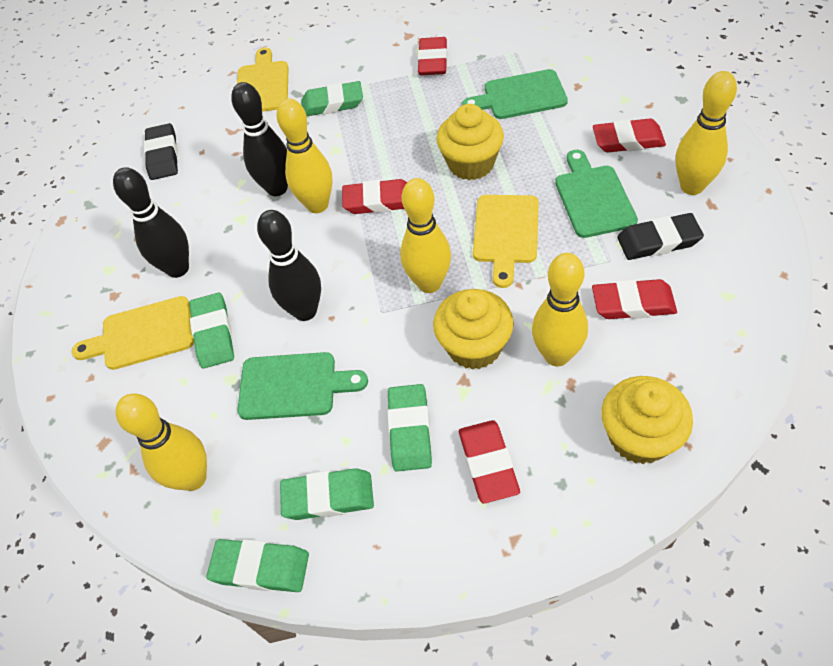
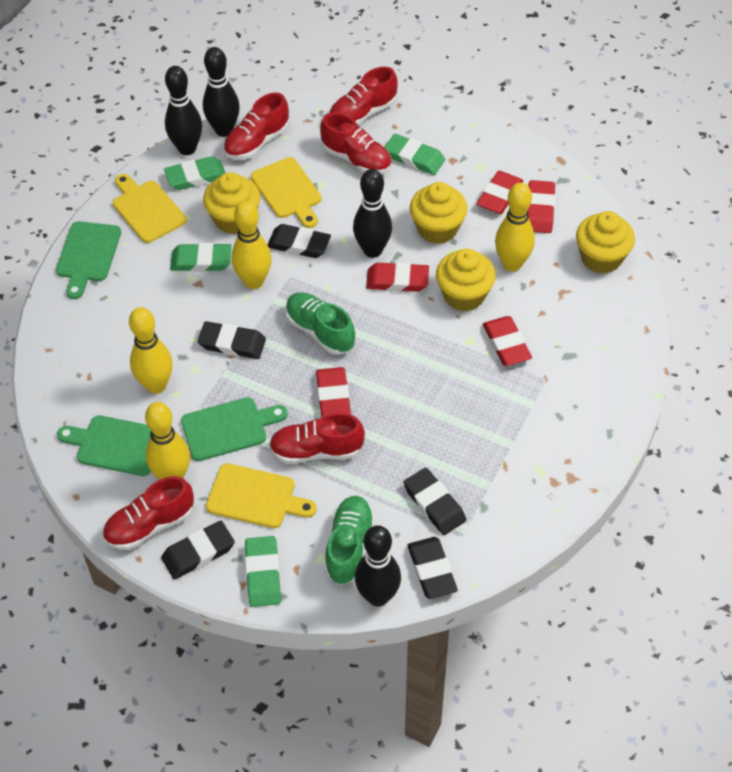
black bowling pin: [113,167,189,278] [231,82,288,196] [257,210,321,321] = 3 -> [165,66,202,155] [203,47,240,137] [353,169,392,258] [355,525,401,606] = 4
black eraser: [144,123,178,180] [617,213,704,260] = 2 -> [161,521,235,580] [197,321,266,359] [267,224,331,258] [403,468,466,535] [408,537,458,599] = 5
green eraser: [189,293,234,369] [206,539,309,592] [280,468,374,520] [301,81,363,116] [387,384,432,472] = 5 -> [164,156,225,190] [170,243,232,272] [245,536,281,607] [384,134,445,175] = 4
green shoe: none = 0 -> [285,292,355,355] [325,496,375,585] = 2
red shoe: none = 0 -> [103,476,194,550] [224,92,289,160] [269,413,365,464] [320,113,391,174] [329,67,398,125] = 5
yellow bowling pin: [116,393,207,491] [277,98,333,213] [400,178,451,293] [532,253,588,366] [676,71,737,195] = 5 -> [129,307,173,394] [145,402,190,480] [232,201,272,289] [495,183,535,271] = 4
yellow cupcake: [433,289,514,370] [437,104,504,180] [601,376,693,464] = 3 -> [203,172,260,234] [410,182,467,244] [436,249,496,311] [576,211,635,274] = 4

